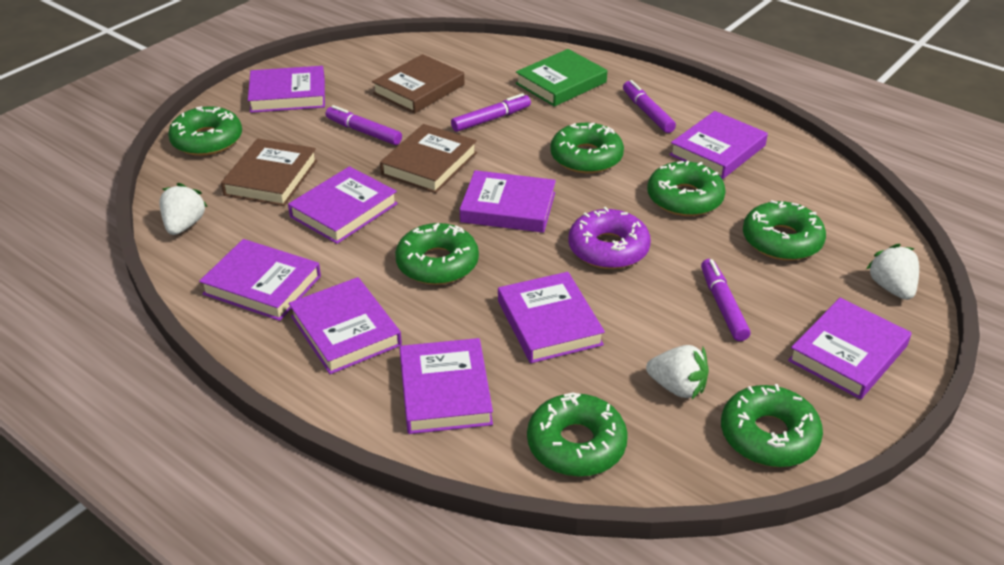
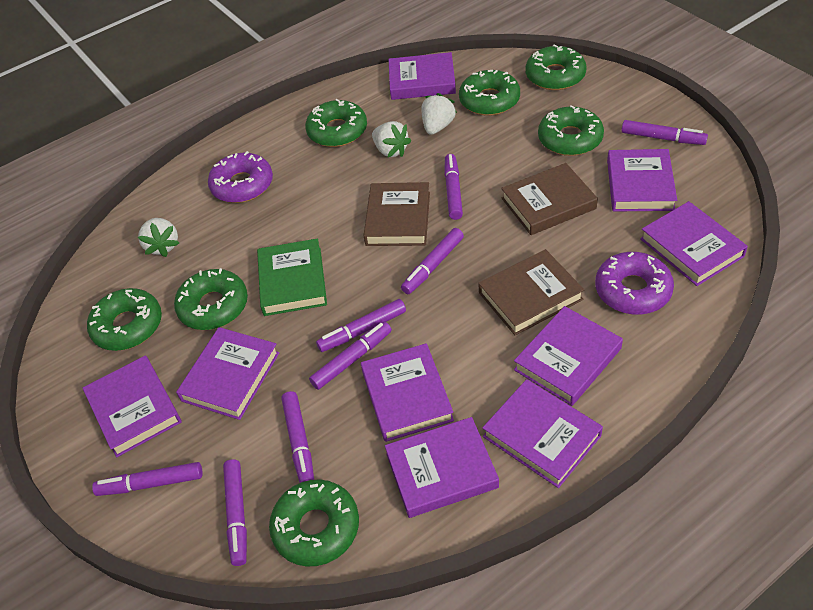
purple donut: [569,207,651,269] = 1 -> [208,151,273,203] [595,252,674,315] = 2
purple marker: [325,105,402,145] [451,93,531,132] [623,80,676,133] [701,259,750,341] = 4 -> [92,462,203,496] [223,459,247,566] [281,391,314,483] [309,321,392,390] [316,299,406,352] [401,228,464,294] [444,154,463,220] [621,120,708,145] = 8

